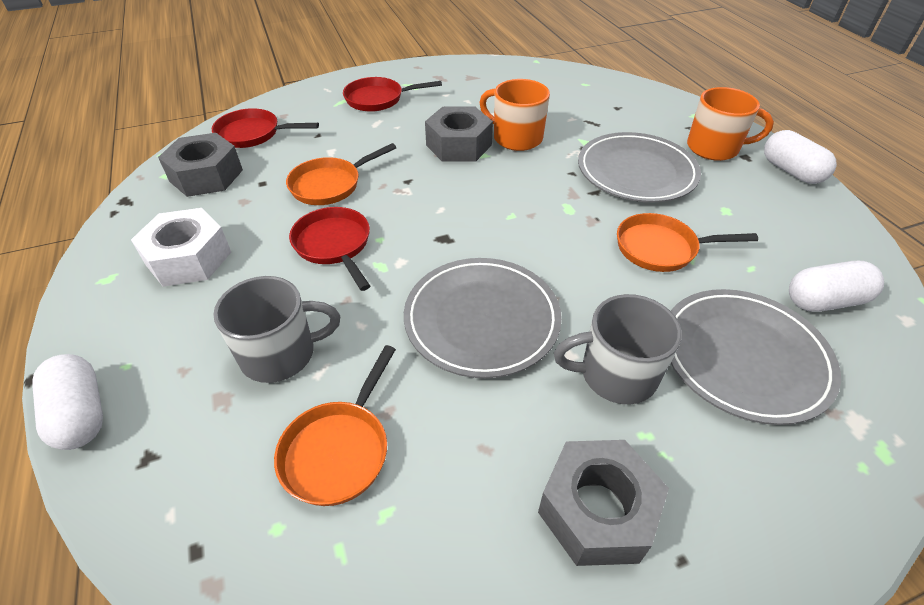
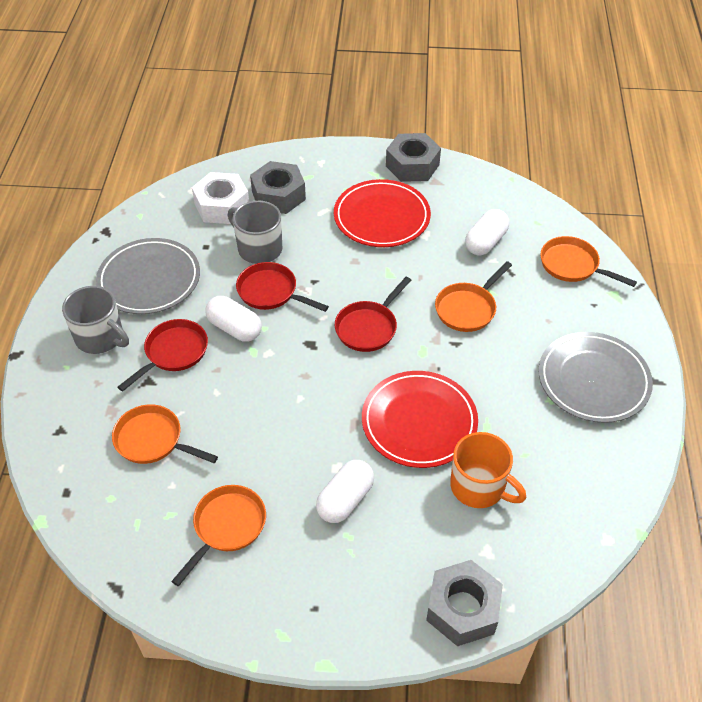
grey plate: [404,258,562,378] [578,132,701,202] [670,289,841,425] = 3 -> [96,238,200,314] [539,332,653,423] = 2
orange mug: [480,79,550,151] [687,87,774,161] = 2 -> [450,432,526,508] = 1
orange pan: [274,345,396,506] [286,143,396,205] [617,213,758,272] = 3 -> [112,404,218,464] [171,485,266,586] [435,261,512,332] [541,236,637,287] = 4
red plate: none = 0 -> [334,179,431,247] [362,371,478,468] = 2

